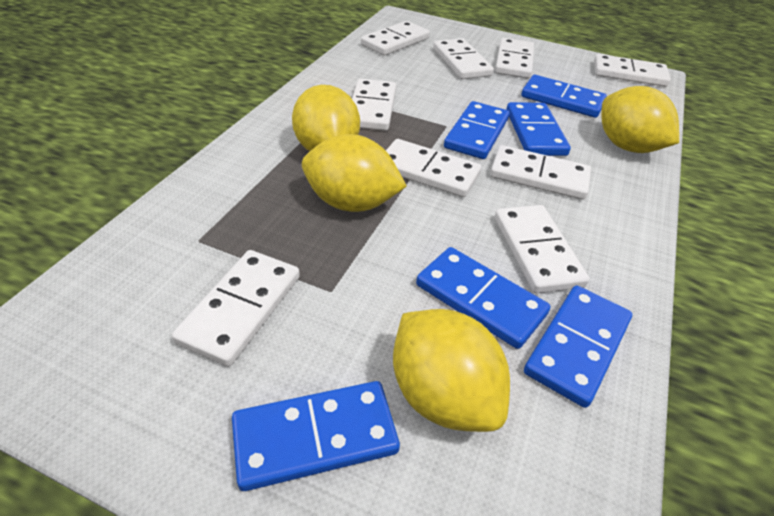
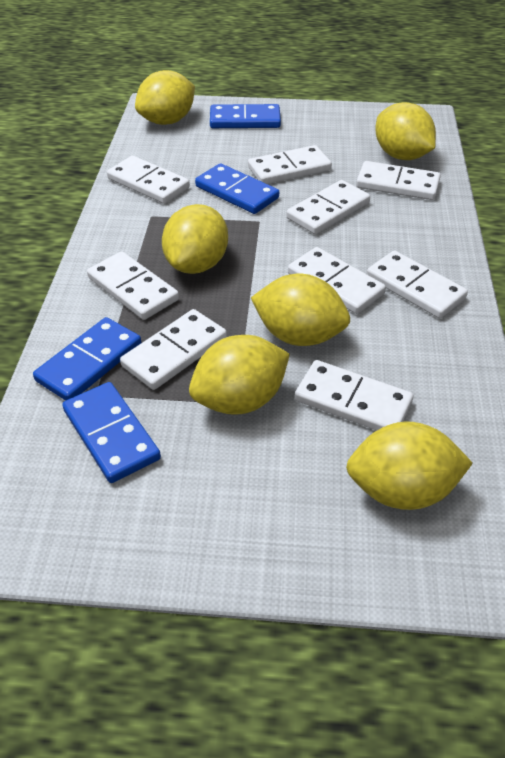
blue domino: [232,381,400,491] [416,247,551,349] [444,101,509,159] [506,102,571,156] [522,75,607,118] [524,285,632,408] = 6 -> [33,317,141,401] [62,382,161,483] [195,163,279,214] [210,104,281,128] = 4
yellow lemon: [292,85,360,151] [302,134,407,212] [393,309,510,432] [601,86,679,153] = 4 -> [135,70,195,125] [162,204,228,274] [189,335,290,415] [251,274,350,346] [346,421,473,510] [376,102,436,160] = 6

